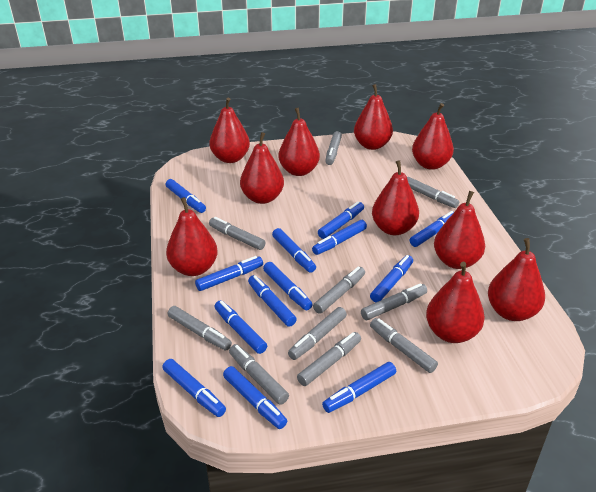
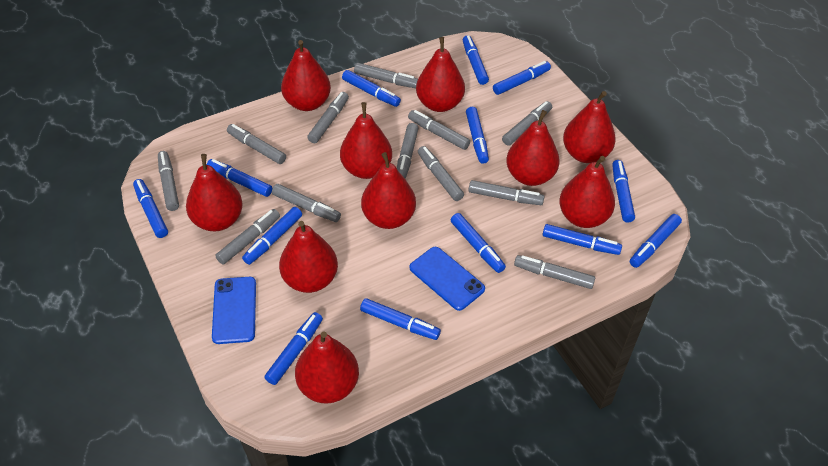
blue phone: none = 0 -> [212,277,256,344] [410,247,485,311] = 2
grey marker: [168,306,232,351] [209,217,266,250] [229,344,289,405] [288,307,347,360] [297,332,361,386] [313,267,365,314] [325,131,342,165] [361,283,427,320] [370,318,438,373] [407,177,459,208] = 10 -> [158,151,179,211] [215,209,280,265] [227,124,286,164] [272,184,341,222] [307,92,349,143] [354,63,418,88] [397,123,418,179] [408,110,470,150] [418,146,464,201] [468,180,544,205] [502,101,552,146] [514,255,595,289] = 12

